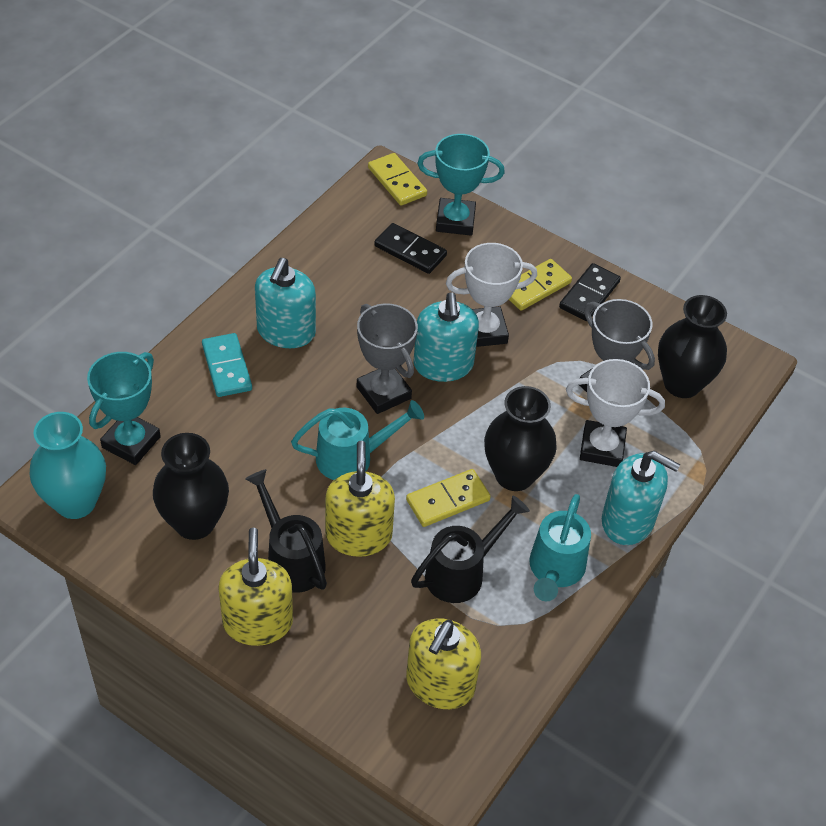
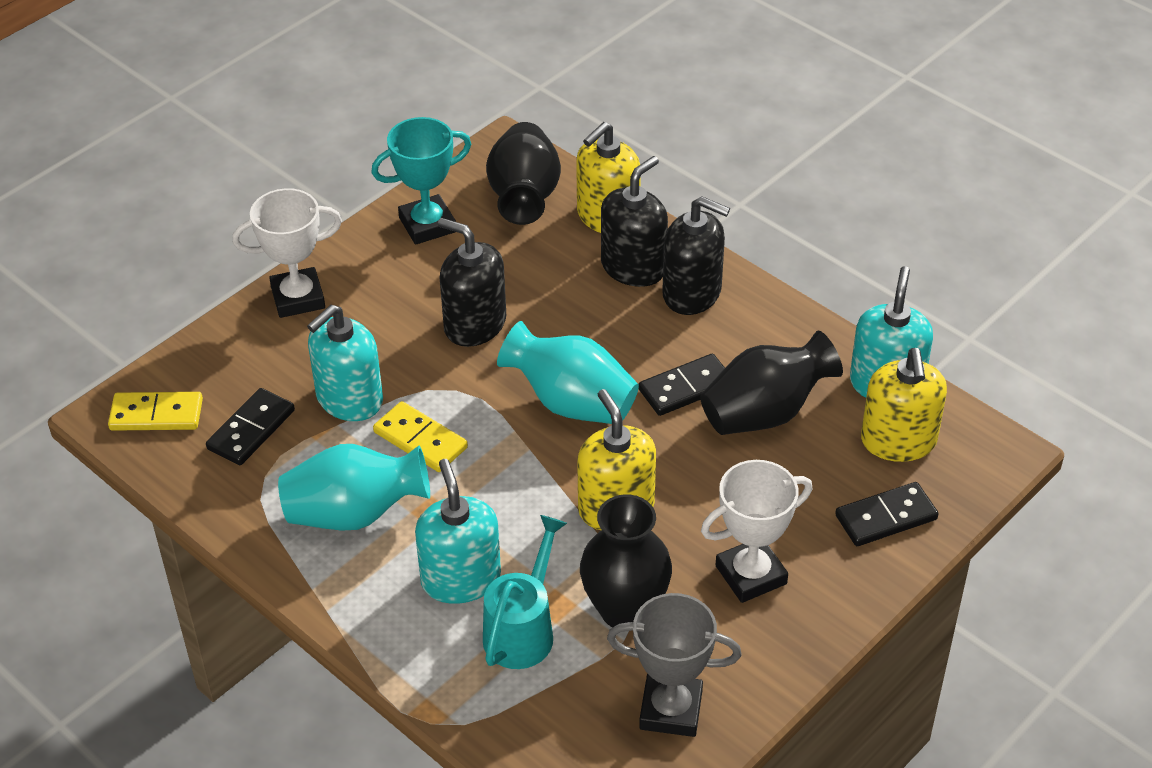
black domino: [374,223,447,274] [559,263,621,321] = 2 -> [206,388,295,465] [639,354,725,416] [835,482,939,546] = 3
black soap dispenser: none = 0 -> [438,218,506,347] [601,156,668,287] [662,196,730,315] = 3
black watering can: [245,469,327,593] [411,495,530,603] = 2 -> none = 0
grey trophy: [357,303,418,414] [579,299,655,392] = 2 -> [607,593,742,737] = 1
turquoise domino: [202,333,252,397] = 1 -> none = 0
turquoise trophy: [87,352,161,465] [417,134,505,235] = 2 -> [371,117,471,245] = 1
turquoise vase: [30,412,106,519] = 1 -> [278,444,430,531] [497,321,639,424] = 2
turquoise watering can: [291,400,424,480] [529,494,591,601] = 2 -> [483,515,567,669] = 1
yellow domino: [368,153,427,206] [406,469,491,527] [509,259,572,311] = 3 -> [108,392,203,431] [373,401,468,472] = 2

